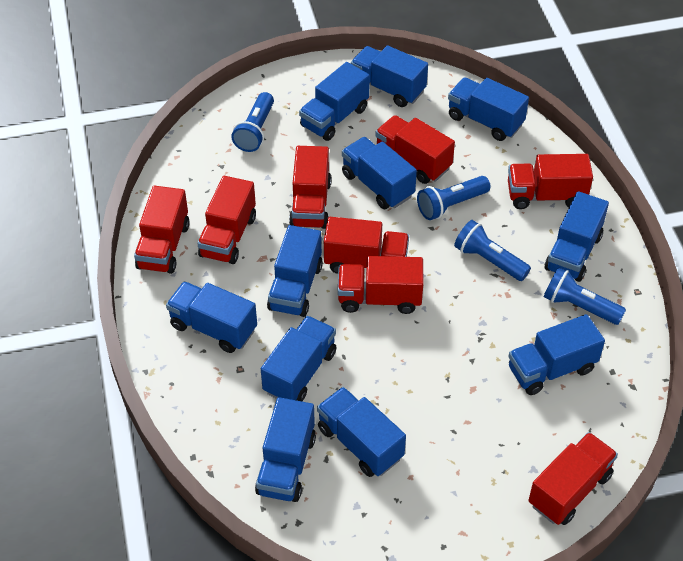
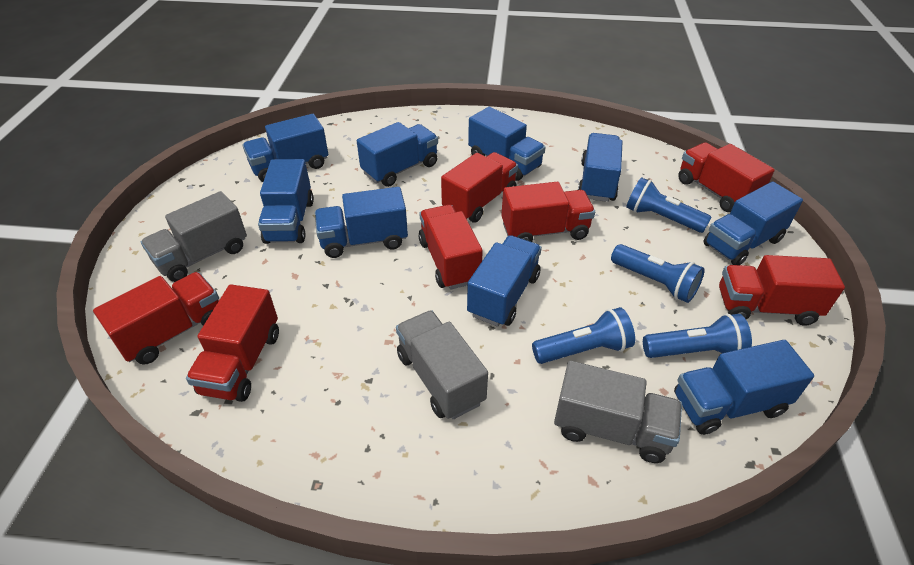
blue truck: [166,281,257,353] [255,397,316,502] [261,316,336,401] [267,225,323,317] [299,62,370,141] [317,387,406,477] [342,137,417,209] [351,45,428,107] [448,77,529,141] [508,314,605,395] [545,191,609,282] = 11 -> [243,114,328,182] [258,159,314,244] [315,187,408,258] [357,122,438,187] [467,235,542,327] [468,107,545,181] [578,133,622,202] [674,340,814,435] [703,182,803,265] = 9
grey truck: none = 0 -> [141,191,247,282] [396,310,488,419] [554,361,682,463] = 3
red truck: [134,186,190,274] [197,176,256,264] [289,146,331,229] [324,217,409,274] [338,256,424,314] [375,115,455,184] [508,154,593,209] [528,432,618,525] = 8 -> [93,272,219,365] [186,284,279,402] [419,205,483,289] [441,152,518,223] [501,182,595,242] [678,142,775,212] [719,255,845,326] = 7

